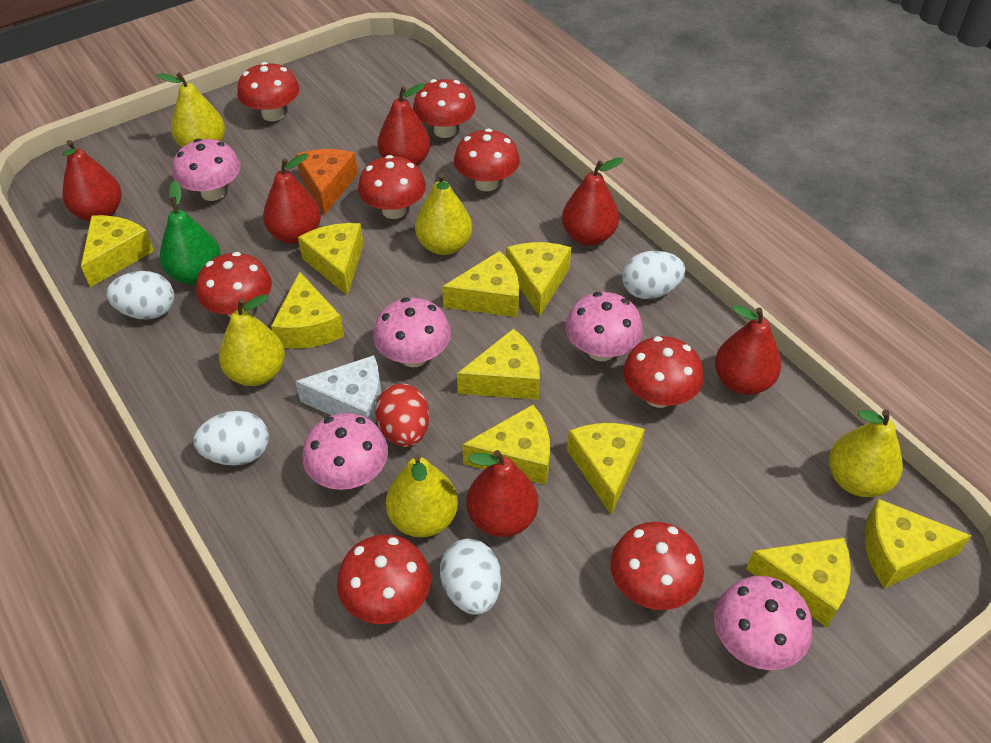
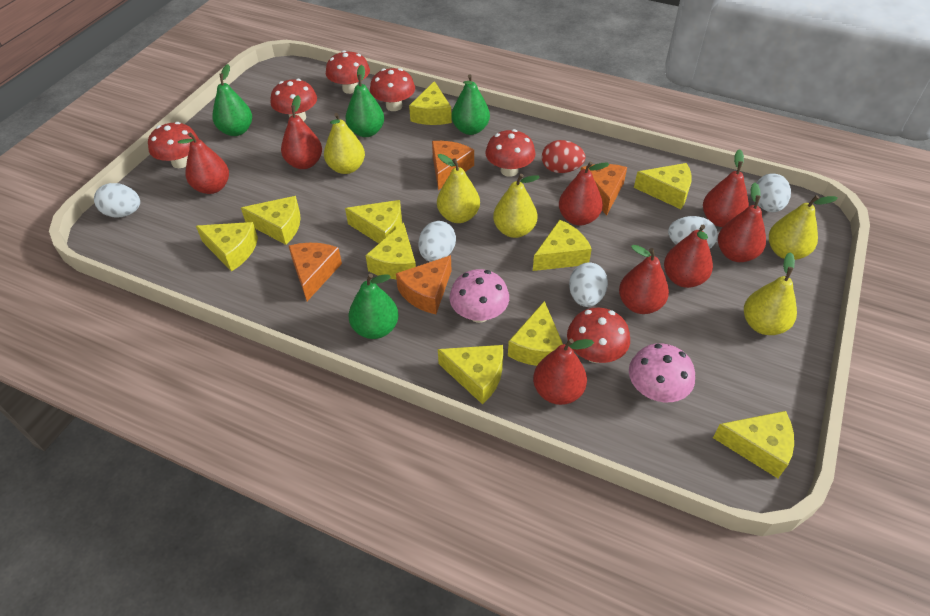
green pear: [160,180,221,284] = 1 -> [212,64,252,136] [345,65,384,137] [348,274,399,339] [451,74,490,135] = 4
orange cheese: [296,149,358,215] = 1 -> [289,243,342,301] [396,255,452,314] [432,141,474,190] [581,164,627,215] = 4
pink mushroom: [173,139,240,201] [302,413,388,490] [373,298,451,367] [565,292,643,361] [714,576,812,670] = 5 -> [450,269,509,323] [629,343,695,402] = 2
red mushroom: [196,252,272,317] [237,62,300,121] [337,534,431,624] [358,155,426,219] [413,79,476,138] [454,129,520,191] [610,522,704,610] [623,336,704,408] = 8 -> [148,122,199,168] [270,79,317,121] [326,50,370,94] [370,68,415,111] [485,129,536,177] [567,308,630,363] = 6
red pear: [62,140,122,221] [263,153,321,244] [378,83,431,166] [466,450,538,537] [562,157,624,245] [715,306,781,395] = 6 -> [178,132,229,194] [281,95,322,169] [533,339,594,405] [559,161,609,226] [619,245,669,314] [664,225,713,288] [703,149,749,227] [718,183,766,262] = 8
white cheese: [295,355,381,424] = 1 -> none = 0
white egg: [106,271,174,320] [193,411,269,466] [440,539,501,615] [622,251,685,299] = 4 -> [94,183,140,217] [419,221,456,262] [569,263,608,307] [668,216,718,249] [757,173,791,212] = 5

